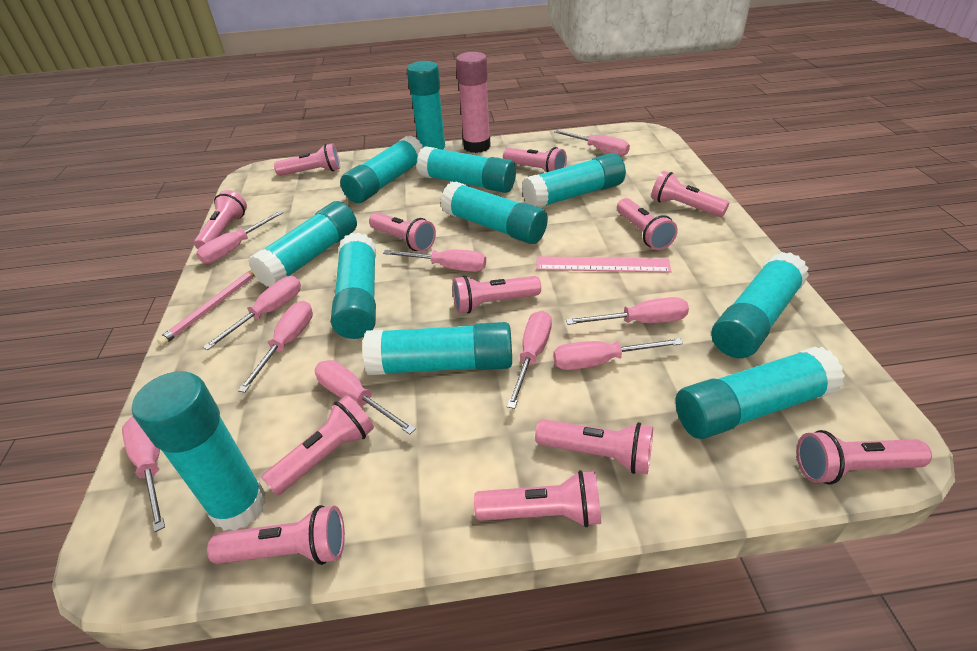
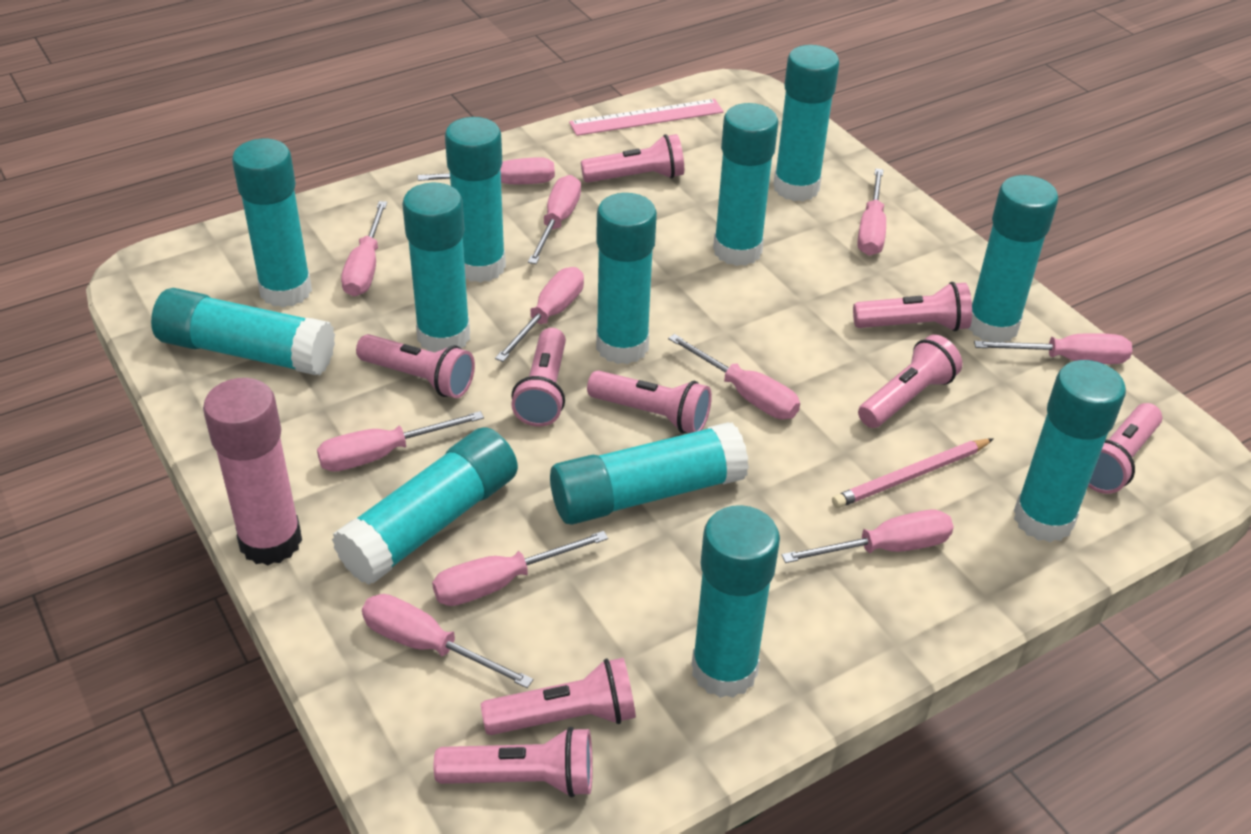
pink flashlight: [194,190,247,249] [207,505,345,565] [261,395,374,496] [274,143,340,176] [369,212,436,252] [453,275,541,314] [474,470,601,527] [503,147,567,172] [535,419,653,474] [617,198,678,250] [651,171,729,217] [796,430,932,484] = 12 -> [356,334,475,398] [434,727,593,798] [481,658,636,735] [511,328,566,427] [581,134,684,183] [587,370,712,434] [853,282,972,331] [858,335,963,428] [1088,403,1162,494] = 9
pink screwdriver: [122,416,165,532] [196,211,284,263] [203,276,301,350] [238,301,313,393] [315,360,416,435] [383,250,486,272] [507,311,552,409] [553,338,683,370] [555,130,630,156] [566,297,689,325] = 10 -> [317,411,484,472] [341,201,387,296] [362,594,533,688] [418,157,555,184] [432,531,608,606] [495,267,584,362] [528,175,581,264] [668,334,800,419] [782,510,954,563] [858,168,886,256] [974,333,1132,364] = 11
turquoise glue stick: [132,371,266,531] [248,201,357,287] [331,233,376,339] [340,135,423,203] [363,322,512,375] [407,61,446,150] [417,146,516,193] [441,182,548,244] [522,153,626,208] [675,347,845,439] [711,252,809,358] = 11 -> [151,288,335,375] [232,139,312,307] [332,427,518,585] [402,183,470,352] [445,117,506,283] [550,422,749,525] [596,193,657,364] [692,505,780,698] [713,103,778,266] [773,45,839,201] [968,175,1058,342] [1014,360,1126,542] = 12

